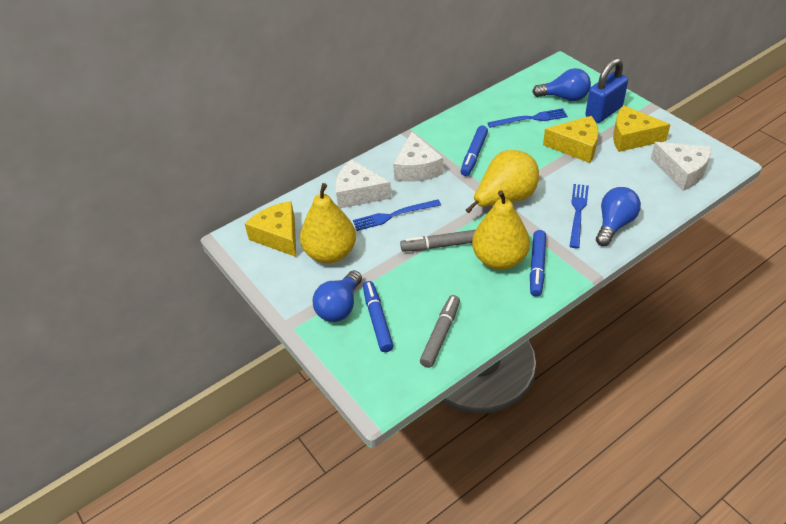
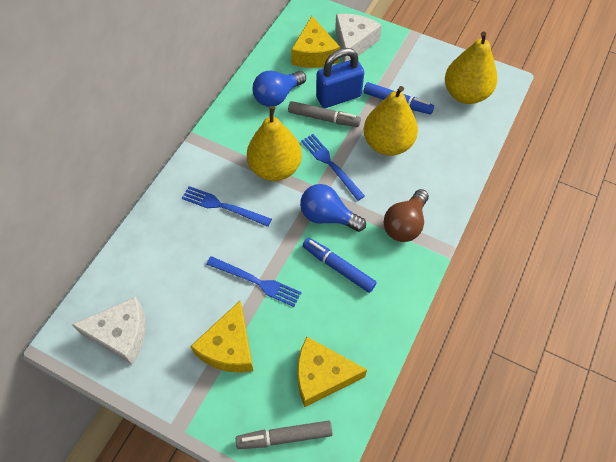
blue light bulb: [312,270,362,322] [532,68,591,101] [596,187,641,246] = 3 -> [252,71,306,107] [300,184,366,232] = 2
blue marker: [363,281,394,352] [460,126,488,176] [530,230,546,297] = 3 -> [303,238,377,293] [364,82,434,114] = 2
brown light bulb: none = 0 -> [384,189,429,242] = 1
white cheese: [335,159,392,208] [393,132,443,182] [651,142,711,191] = 3 -> [72,297,146,365] [335,14,382,62] = 2

